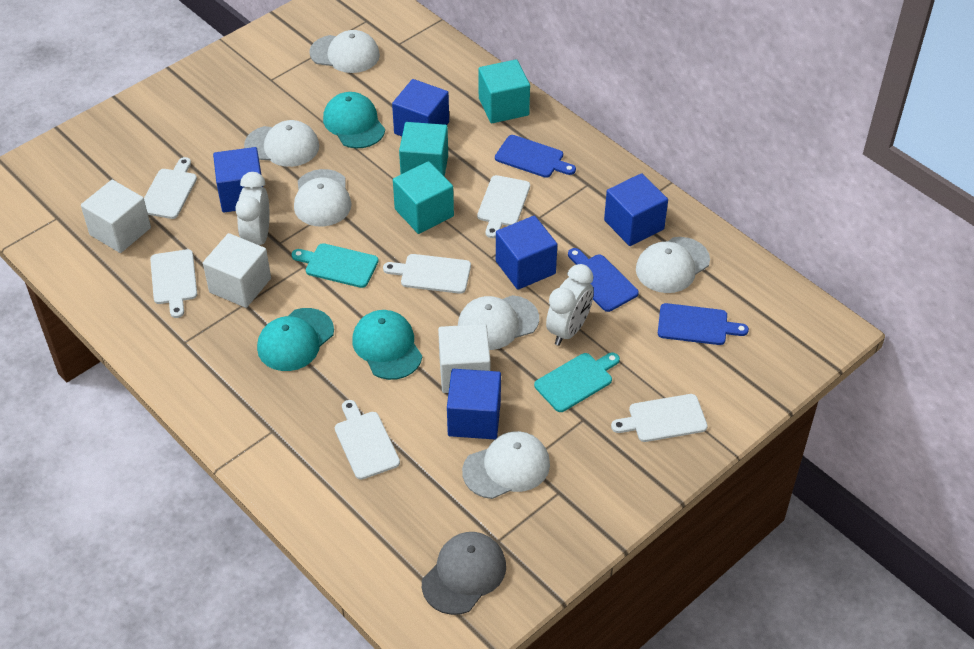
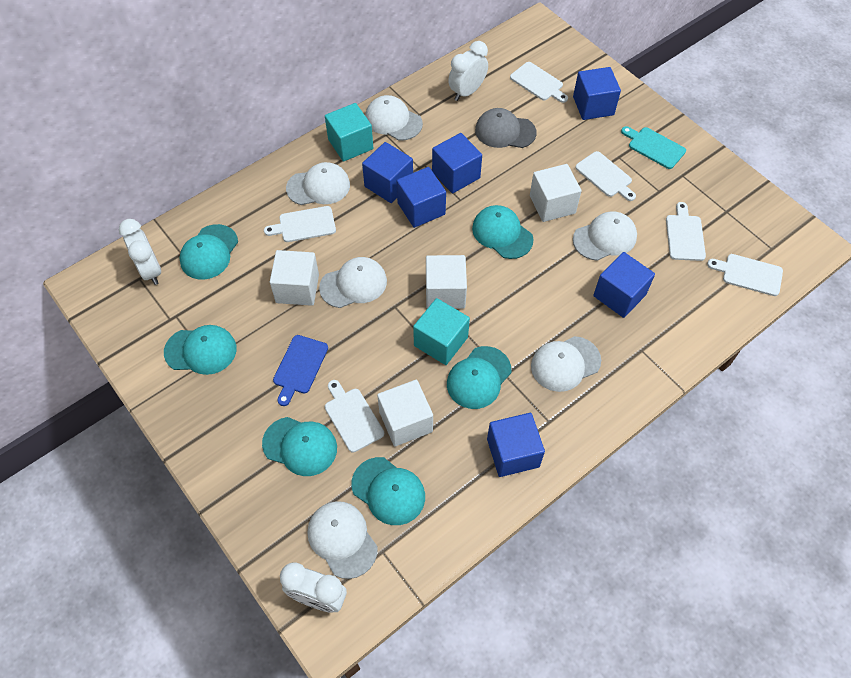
blue cube: [213,147,263,212] [392,79,449,136] [447,369,501,439] [496,216,558,290] [604,173,668,246] = 5 -> [362,142,413,203] [397,167,446,228] [432,133,482,193] [487,413,545,477] [573,67,621,120] [593,252,655,318] = 6
blue cutting board: [495,135,576,178] [568,248,639,312] [658,303,749,345] = 3 -> [273,335,328,406] = 1
turquoise cap: [257,308,334,371] [323,92,385,149] [352,310,422,380] = 3 -> [164,325,236,375] [179,224,238,279] [262,417,337,476] [351,457,425,525] [447,346,511,409] [472,205,533,259] = 6
turquoise cube: [393,161,454,234] [399,122,448,177] [478,59,530,123] = 3 -> [325,103,373,162] [413,298,470,365] = 2
turquoise cutting board: [292,243,378,288] [534,353,620,412] = 2 -> [621,126,686,169] = 1
white clock: [235,172,269,245] [546,264,593,346] = 2 -> [119,219,161,285] [280,562,347,613] [448,41,488,101] = 3
white cube: [81,180,151,253] [203,233,271,308] [438,324,490,393] = 3 -> [270,250,319,306] [377,380,433,446] [426,255,467,309] [530,164,581,222] = 4

